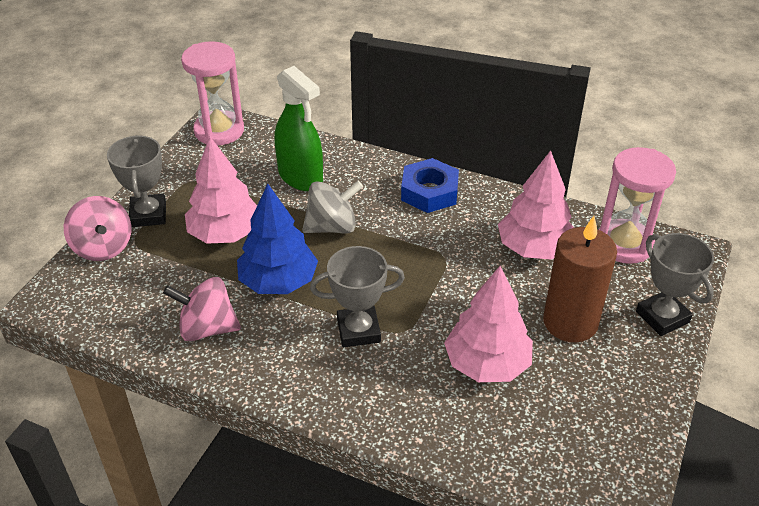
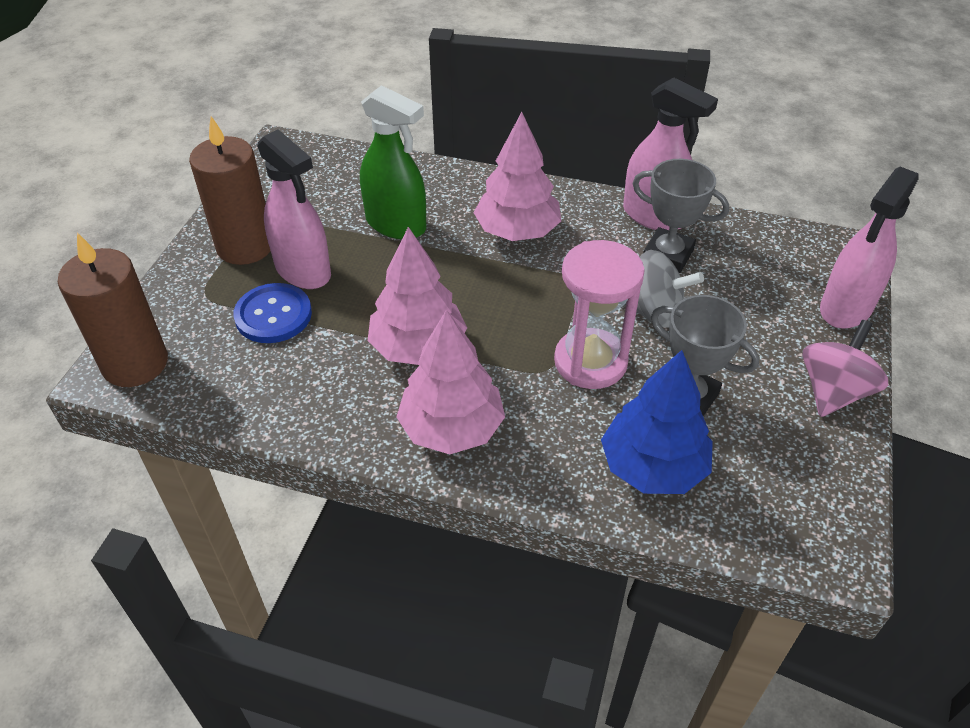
blue button: none = 0 -> [233,283,312,343] = 1
blue nut: [401,158,459,213] = 1 -> none = 0
brown candle: [543,216,617,342] = 1 -> [58,233,168,387] [189,116,270,265] = 2
grey trophy: [107,135,166,227] [310,246,405,347] [636,233,714,336] = 3 -> [632,159,729,273] [651,295,759,416] = 2
pink hourglass: [181,41,244,145] [599,147,676,264] = 2 -> [554,240,645,389] = 1
pink spinning top: [64,196,131,261] [163,277,241,341] = 2 -> [802,320,888,417] = 1
pink spray bottle: none = 0 -> [257,129,331,289] [623,77,718,230] [820,167,919,329] = 3

